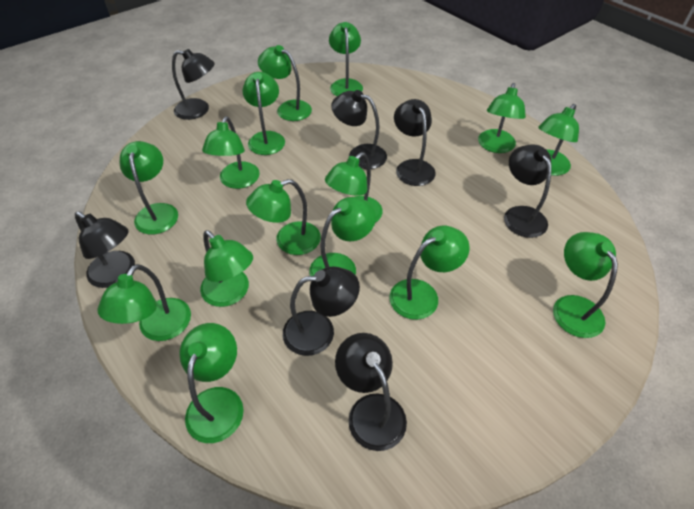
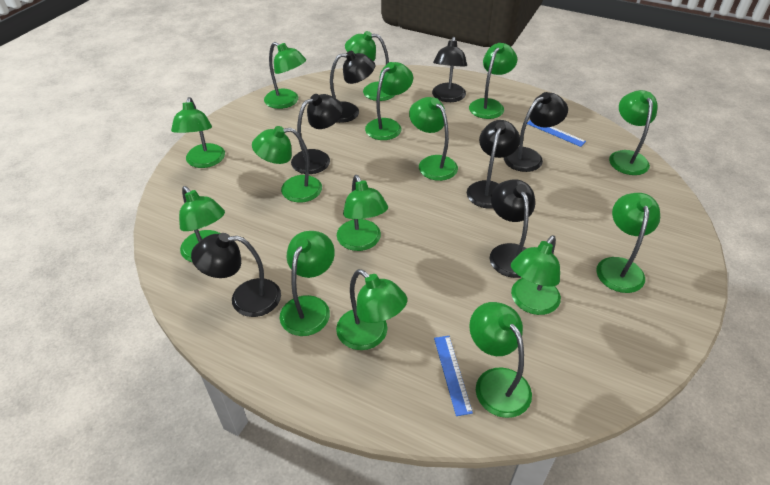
blue ruler: none = 0 -> [434,336,473,416] [527,120,586,147] = 2

